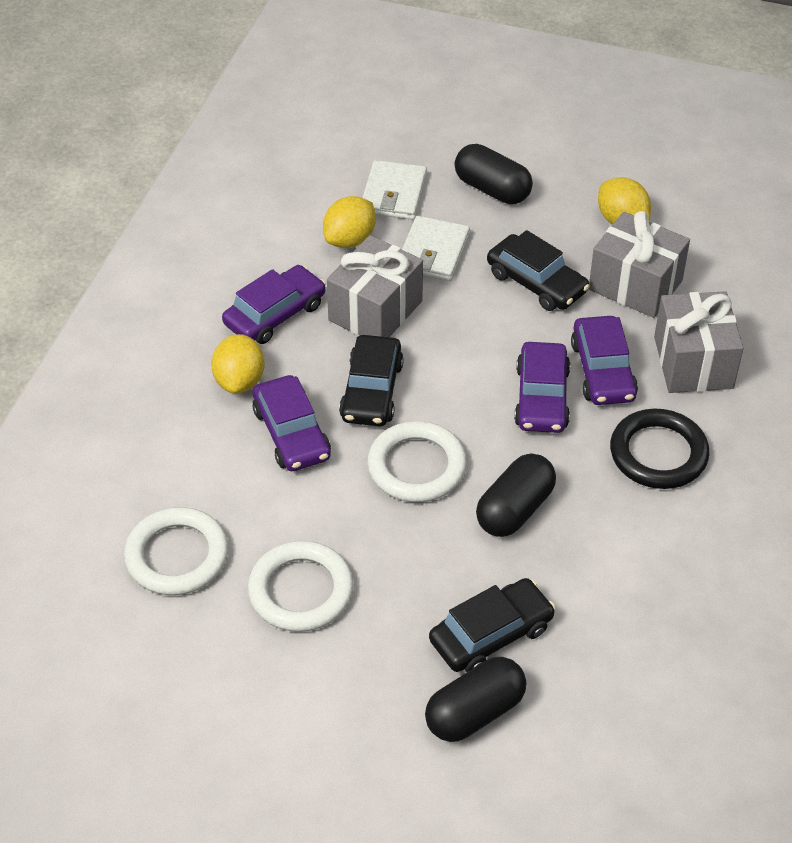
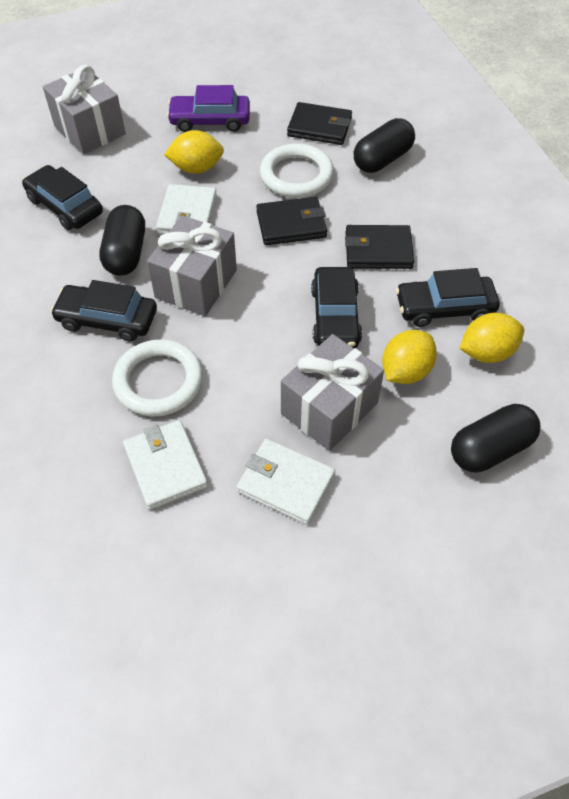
black car: [339,335,404,426] [429,578,555,672] [487,230,590,311] = 3 -> [22,165,103,230] [50,280,157,342] [311,267,362,348] [396,268,500,327] = 4
black ring: [610,409,709,489] = 1 -> none = 0
black wallet: none = 0 -> [256,197,327,245] [287,102,352,145] [345,225,414,269] = 3
purple car: [222,265,326,344] [253,375,331,471] [514,342,570,433] [571,316,638,405] = 4 -> [167,85,250,132] = 1
white ring: [124,507,228,595] [248,541,354,632] [367,421,467,502] = 3 -> [112,339,203,417] [260,143,334,198] = 2
white wallet: [362,160,427,220] [402,216,470,281] = 2 -> [123,420,208,510] [156,184,217,234] [236,439,335,525] = 3

